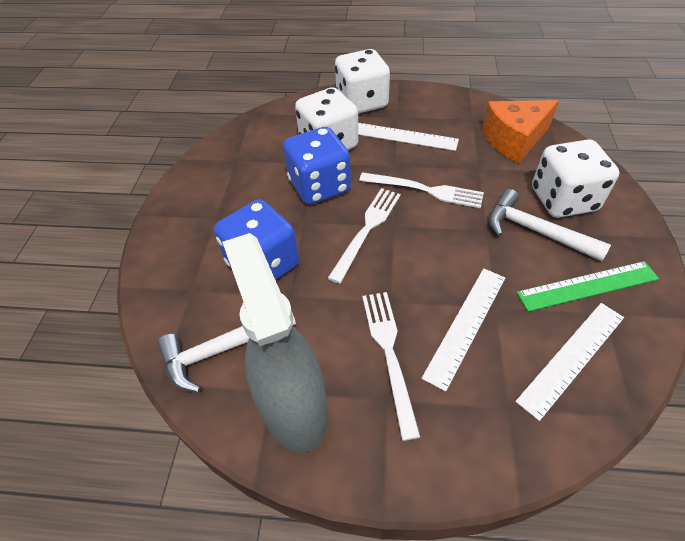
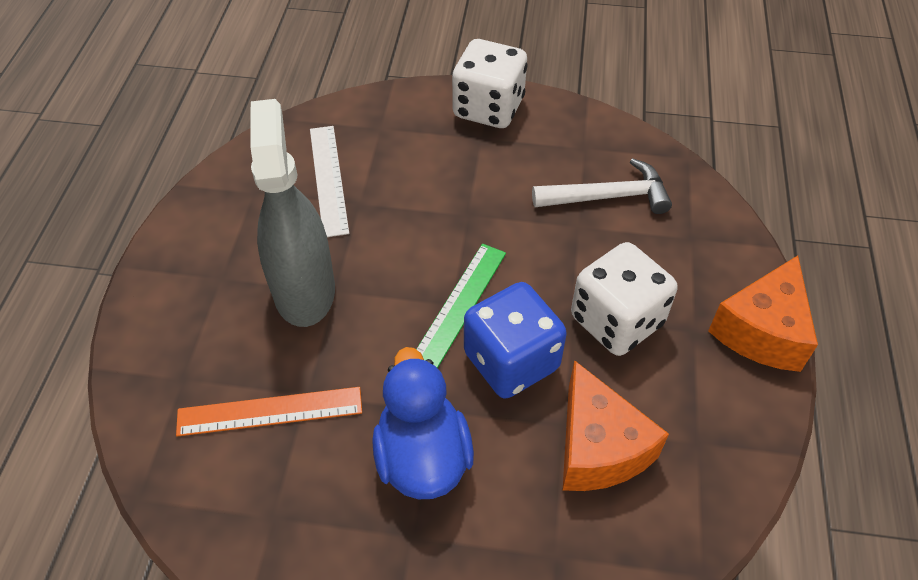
blue dice: [214,199,299,280] [283,127,351,205] = 2 -> [464,282,567,399] = 1
blue duck: none = 0 -> [372,347,474,499] = 1
orange cheese: [482,100,559,163] = 1 -> [563,360,669,491] [708,255,818,372] = 2
orange ruler: none = 0 -> [176,387,362,437] = 1
white dice: [295,87,358,150] [335,49,390,114] [532,139,619,218] = 3 -> [452,39,528,128] [571,242,677,356] = 2
white fork: [328,188,401,284] [359,172,484,208] [362,292,420,441] = 3 -> none = 0
white hammer: [157,313,296,392] [489,189,611,262] = 2 -> [532,158,672,214] = 1
white ruler: [358,123,459,151] [421,268,505,392] [515,303,624,421] = 3 -> [310,126,349,237] = 1

